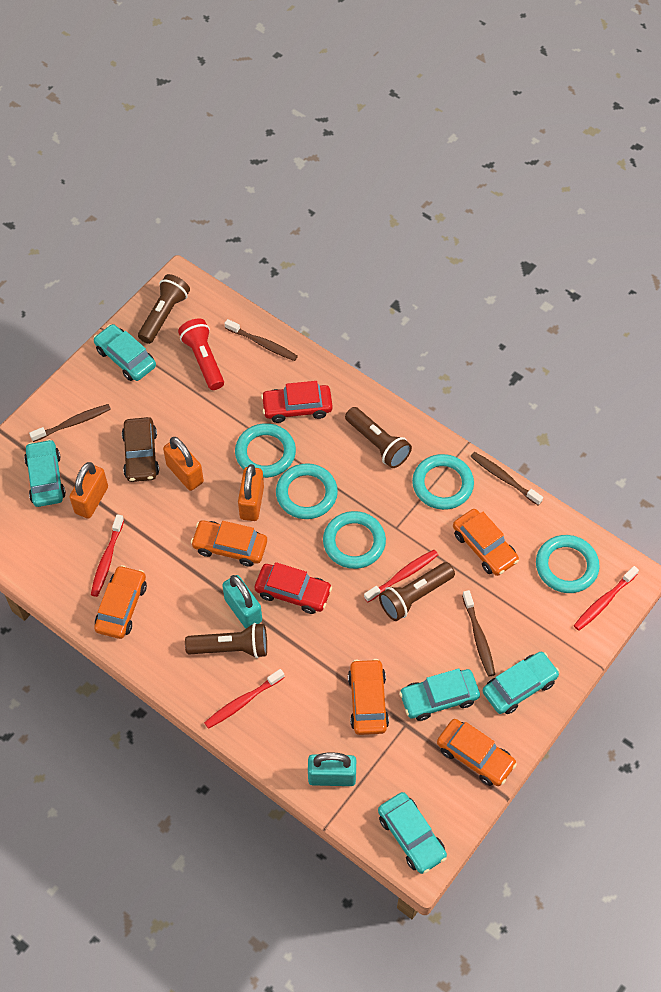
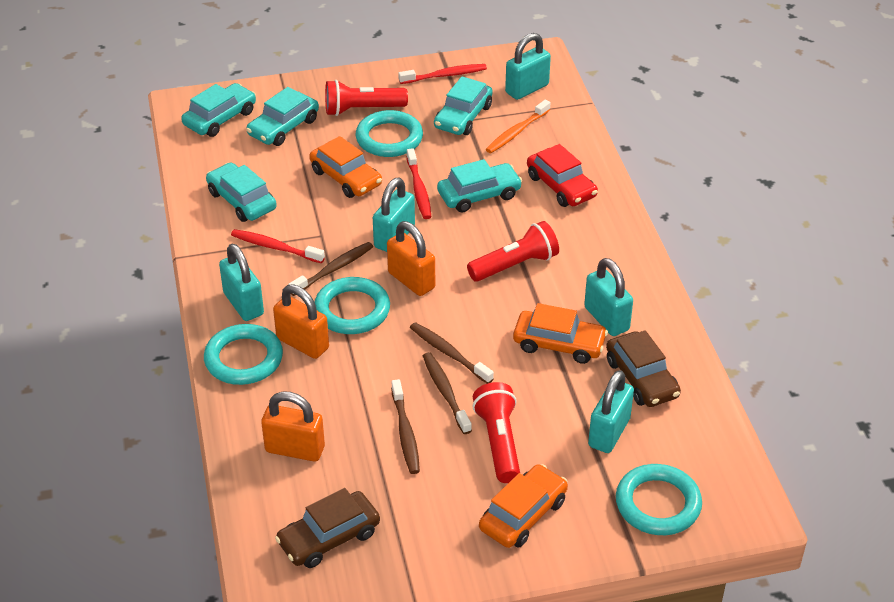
brown car: [122,417,159,482] = 1 -> [275,488,380,568] [606,330,681,407] = 2
brown flashlight: [138,274,190,344] [185,623,267,658] [345,407,412,468] [379,562,455,621] = 4 -> none = 0
orange car: [94,565,147,639] [191,520,267,567] [348,659,389,735] [437,719,517,786] [453,509,519,576] = 5 -> [309,136,382,198] [479,464,568,548] [513,303,608,364] = 3
orange toothbrush: none = 0 -> [486,99,550,153] = 1
red car: [255,562,332,614] [261,381,333,423] = 2 -> [527,144,598,207] = 1
red flashlight: [178,319,224,390] = 1 -> [325,80,408,116] [467,221,559,282] [472,382,520,483] = 3
red toothbrush: [91,514,124,597] [204,669,285,729] [364,550,438,602] [574,566,639,631] = 4 -> [231,229,325,263] [398,64,487,84] [407,148,431,219] = 3
turquoise padlock: [222,575,262,628] [308,752,356,786] = 2 -> [219,244,264,321] [373,178,415,252] [505,33,551,100] [584,258,633,336] [588,370,634,453] = 5
turquoise ring: [235,423,296,478] [276,463,338,519] [323,511,386,569] [412,454,474,510] [536,535,600,593] = 5 -> [204,324,283,385] [315,277,390,334] [356,110,423,157] [616,464,702,535] = 4

